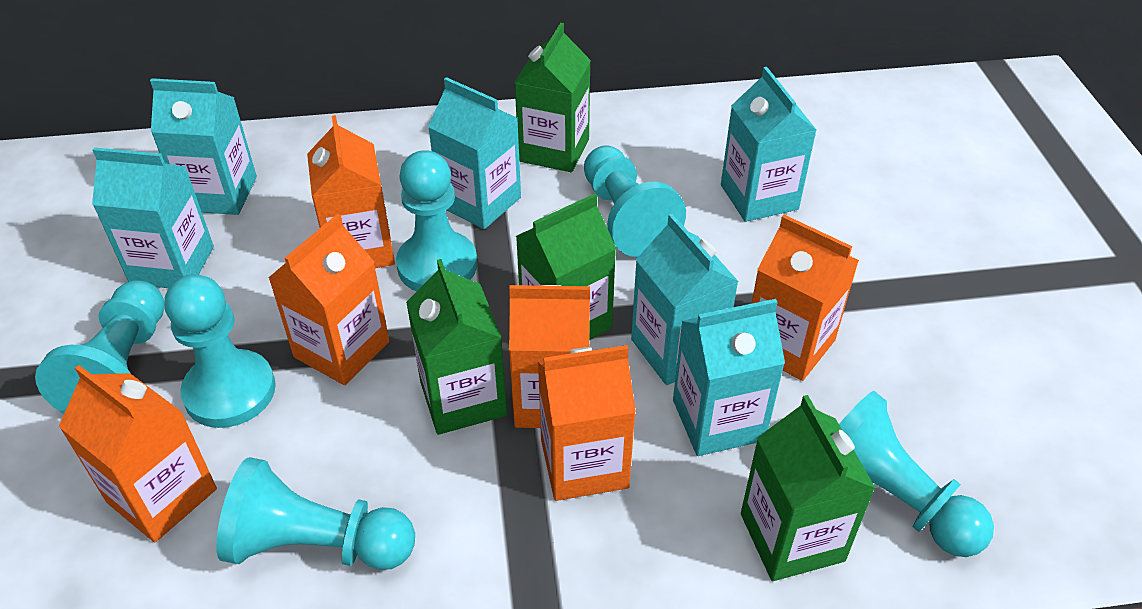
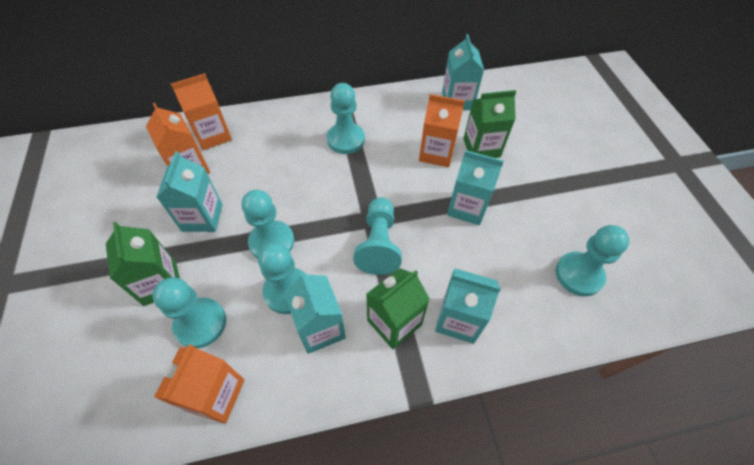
green carton: [406,259,507,435] [514,23,591,172] [516,194,616,340] [741,395,876,581] = 4 -> [106,222,180,306] [366,268,430,349] [463,90,516,158] = 3
orange carton: [59,365,217,542] [268,214,389,385] [307,115,395,268] [509,285,590,428] [538,345,636,501] [752,215,859,381] = 6 -> [146,103,210,174] [154,344,244,424] [171,73,232,150] [419,94,465,167] = 4
turquoise carton: [92,147,214,288] [150,78,257,215] [428,77,521,229] [631,214,739,385] [673,299,785,456] [721,67,816,222] = 6 -> [156,151,223,232] [284,271,346,354] [435,268,501,344] [442,34,484,110] [447,150,504,225] = 5

